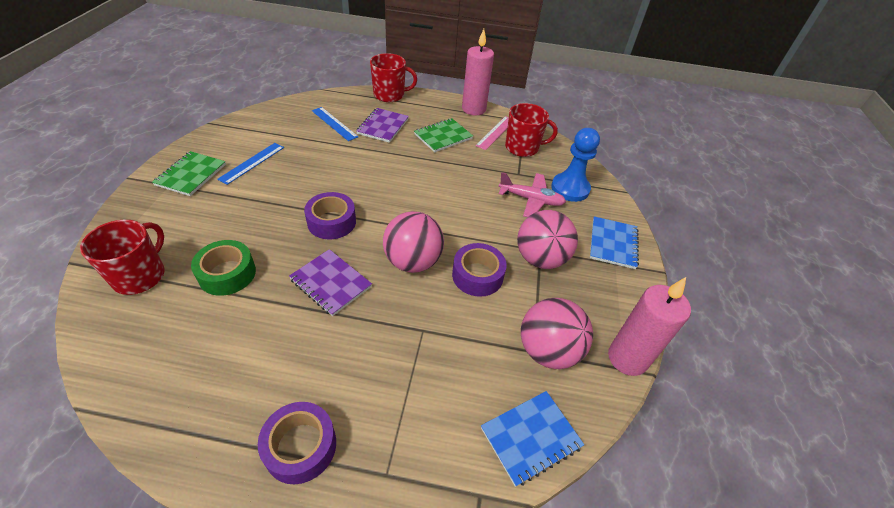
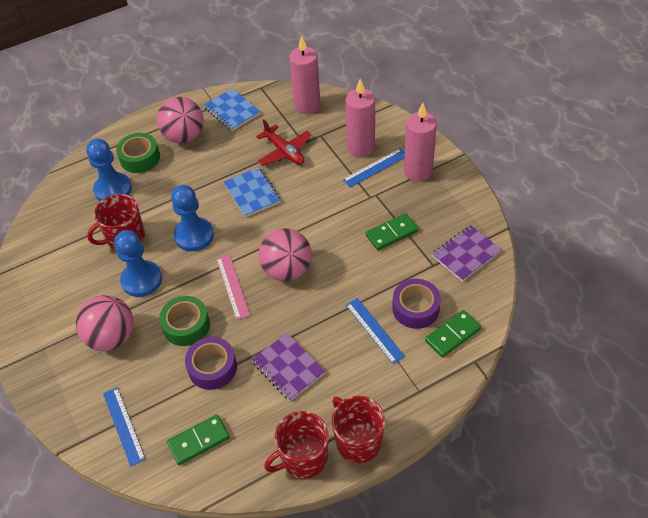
blue pawn: [551,128,600,202] = 1 -> [86,139,132,201] [114,230,162,297] [171,185,214,251] = 3
blue ruler: [217,143,284,185] [312,107,359,141] = 2 -> [103,387,146,467] [343,148,405,188] [346,298,405,364] = 3
green domino: none = 0 -> [167,415,230,465] [366,213,418,250] [425,310,481,357] = 3
green notebook: [152,151,226,196] [414,118,473,152] = 2 -> none = 0
green tape: [191,240,256,296] = 1 -> [116,133,160,173] [159,296,210,346] = 2
pink candle: [462,29,494,115] [608,277,691,376] = 2 -> [289,35,320,114] [346,79,375,157] [404,103,437,182] = 3
pink plane: [498,172,566,217] = 1 -> none = 0
purple tape: [258,402,336,484] [304,192,356,239] [452,243,507,297] = 3 -> [185,337,237,390] [392,279,441,329] = 2
red plane: none = 0 -> [256,119,312,166] = 1

